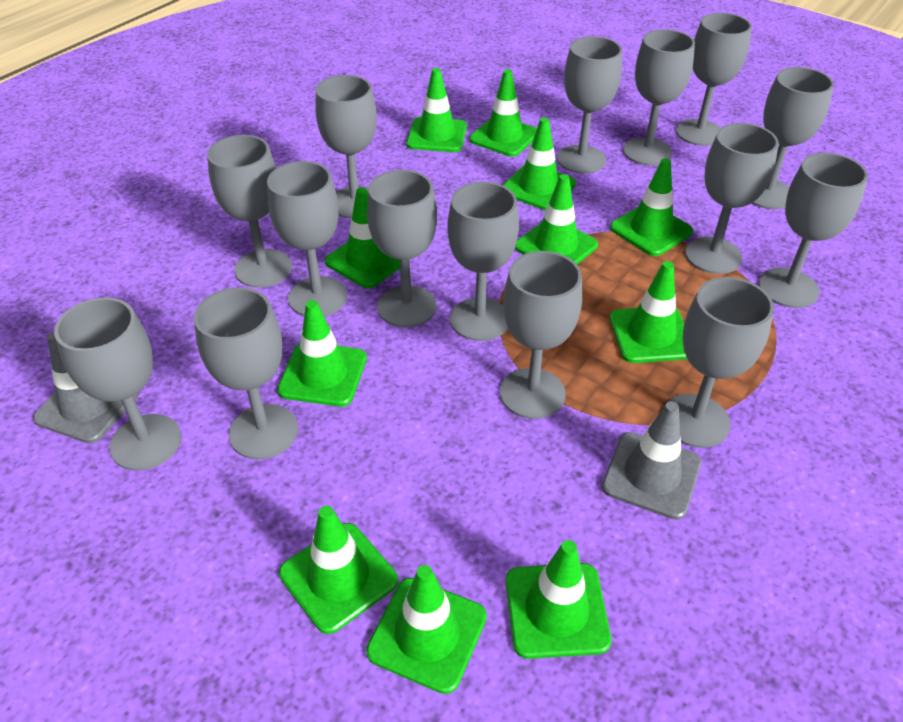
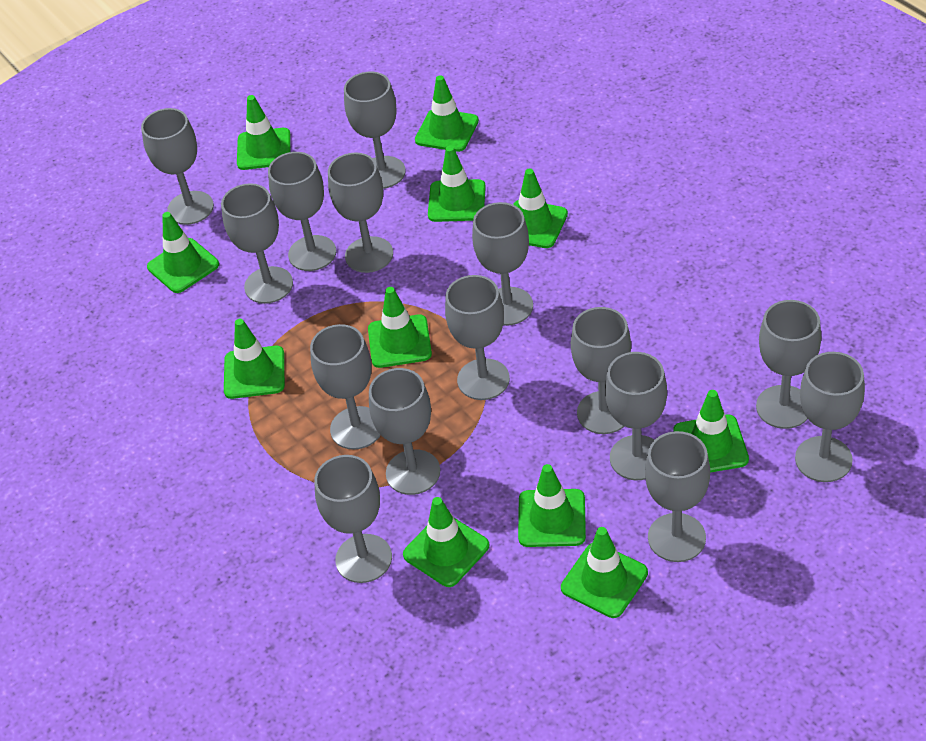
grey traffic cone: [33,332,139,443] [602,401,701,520] = 2 -> none = 0

